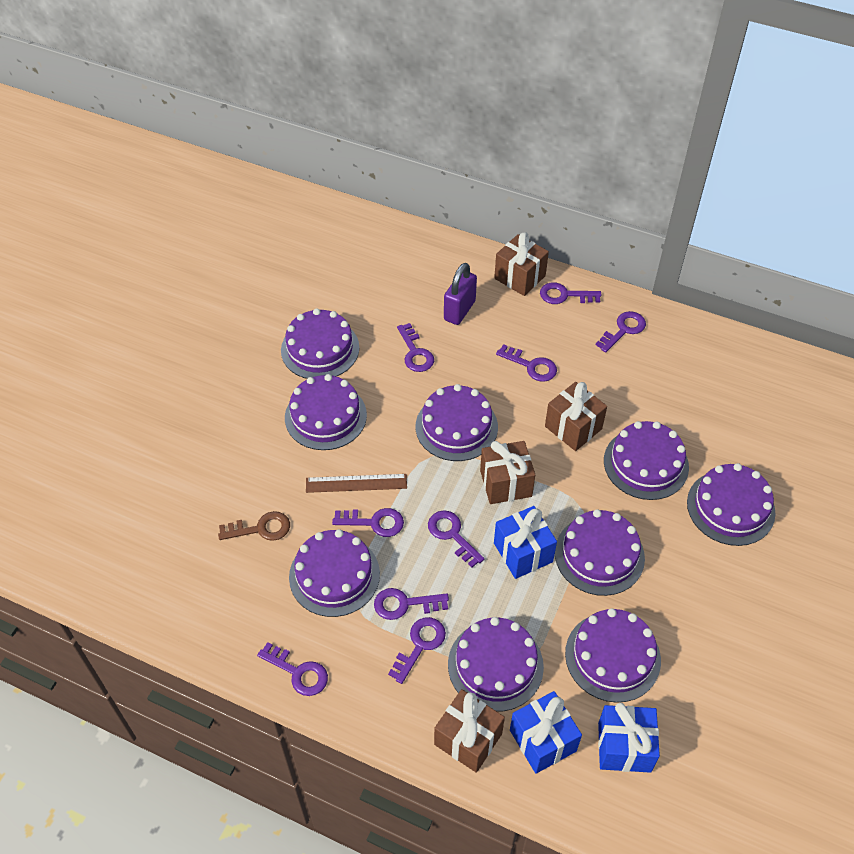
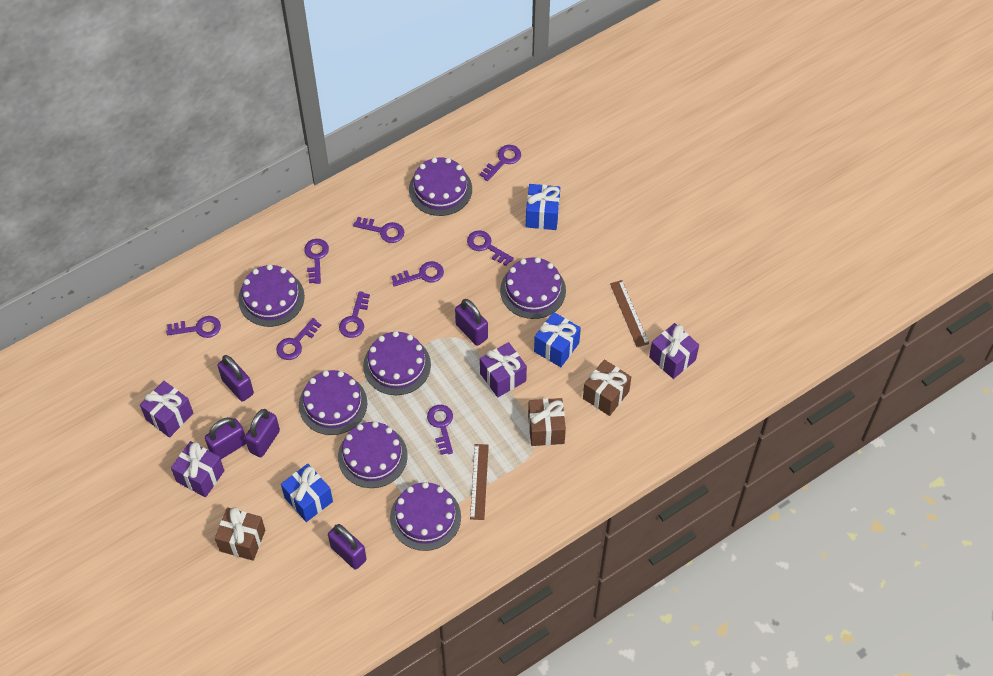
brown gift: [434,689,505,773] [480,441,535,504] [494,232,549,296] [545,382,607,451] = 4 -> [215,507,265,561] [528,398,566,446] [583,359,631,416] = 3
brown key: [218,511,290,541] = 1 -> none = 0
brown ruler: [306,474,407,493] = 1 -> [470,444,489,520] [610,280,649,347] = 2
purple cake: [281,308,359,379] [285,374,367,450] [289,529,380,617] [416,384,498,461] [448,617,544,712] [555,509,645,596] [565,608,661,703] [604,421,689,500] [687,463,776,546] = 9 -> [238,264,305,327] [299,370,367,435] [338,421,408,488] [363,331,431,395] [390,482,461,551] [409,157,472,216] [500,257,566,319] = 7
purple gift: none = 0 -> [140,381,193,438] [171,441,225,497] [480,342,527,397] [649,323,699,379] = 4
purple padlock: [444,263,477,325] = 1 -> [205,417,246,459] [217,355,254,402] [245,409,280,457] [328,524,367,570] [455,299,488,346] = 5

